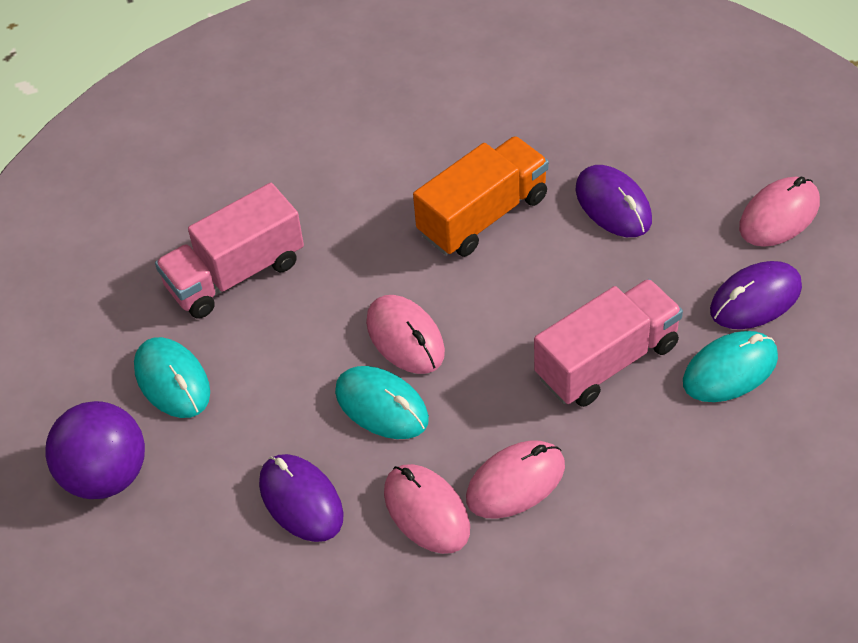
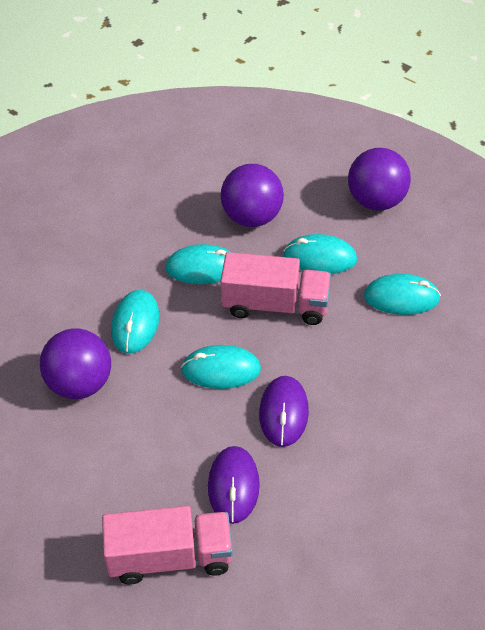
orange truck: [413,136,549,257] = 1 -> none = 0
pink mouse: [366,295,445,374] [384,464,470,554] [466,440,565,519] [739,177,820,247] = 4 -> none = 0
purple ball: [45,401,145,499] = 1 -> [40,328,111,399] [221,164,284,227] [348,148,411,211] = 3
purple mouse: [259,454,344,542] [576,165,652,237] [710,261,802,329] = 3 -> [208,446,260,524] [259,376,309,447] = 2
turquoise mouse: [134,337,210,418] [335,366,429,439] [683,331,778,402] = 3 -> [111,290,159,354] [165,244,230,284] [181,345,261,389] [284,234,357,274] [364,274,441,315] = 5

